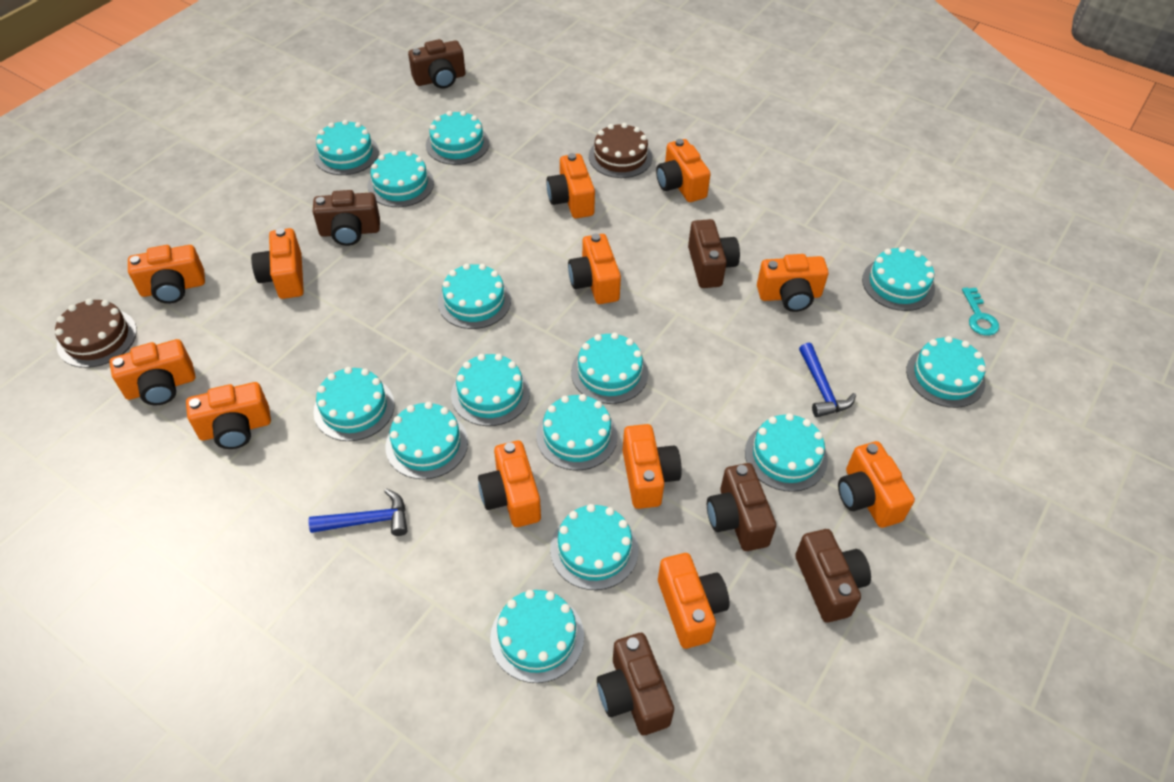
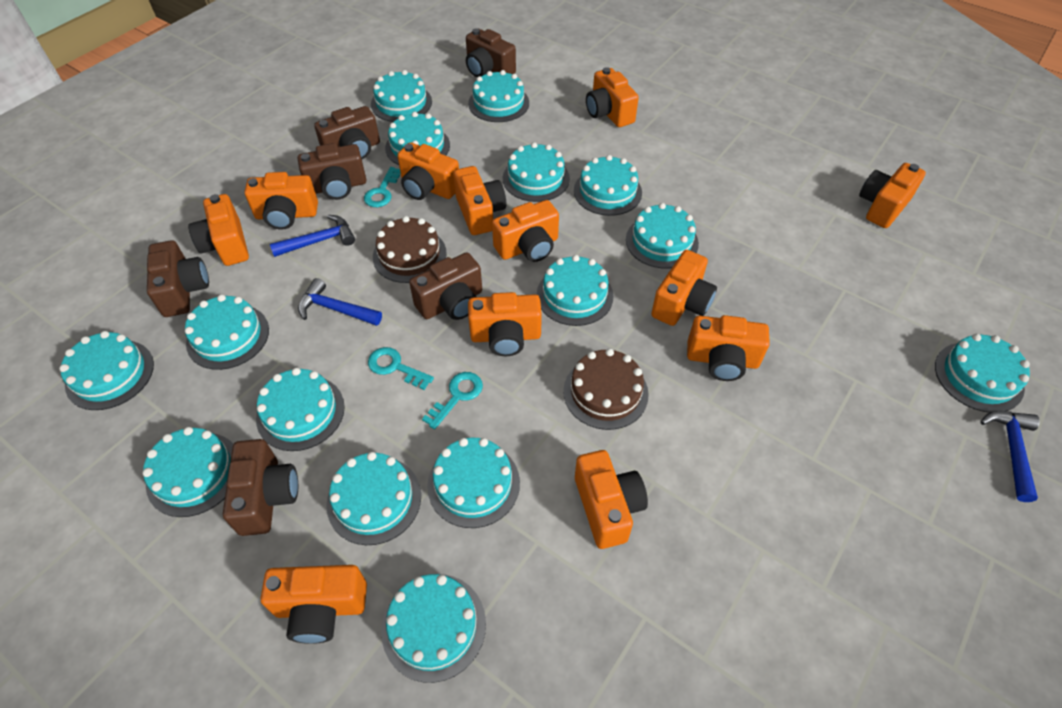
blue hammer: [309,489,407,536] [799,343,856,417] = 2 -> [270,215,355,257] [298,278,382,326] [980,411,1040,502] = 3
turquoise cake: [313,367,394,441] [314,120,379,175] [368,150,434,207] [386,402,468,479] [426,111,489,165] [438,263,511,329] [451,354,530,426] [490,590,584,683] [536,394,618,470] [550,504,638,590] [571,332,648,404] [745,413,828,492] [862,246,935,311] [906,336,986,408] = 14 -> [59,331,154,410] [142,427,233,517] [185,294,269,370] [256,368,345,451] [326,452,421,545] [371,70,432,122] [381,574,486,683] [385,112,450,165] [427,438,520,528] [468,70,529,122] [503,142,570,202] [537,255,613,326] [574,155,642,216] [626,203,699,268] [935,334,1030,413] = 15
turquoise key: [962,288,999,336] = 1 -> [364,167,401,207] [368,347,434,390] [422,372,483,429] = 3

